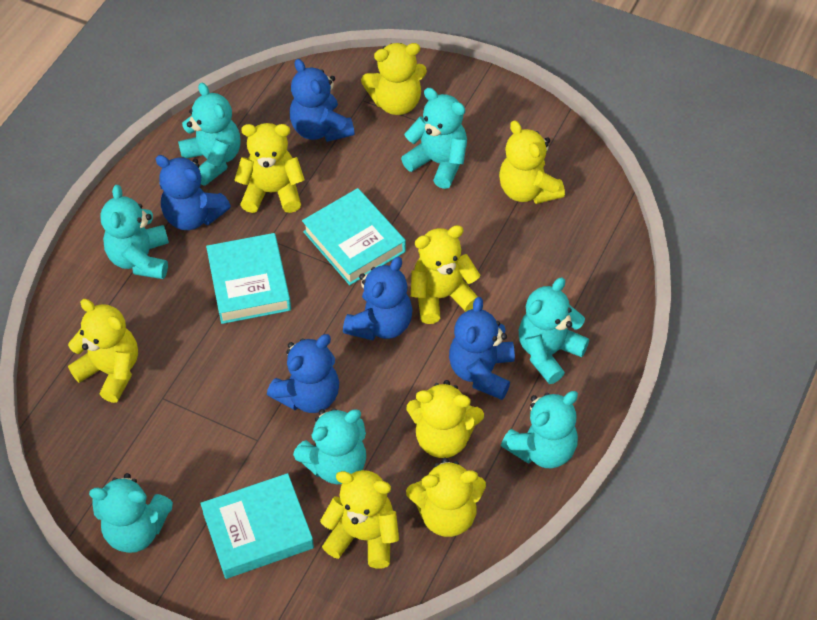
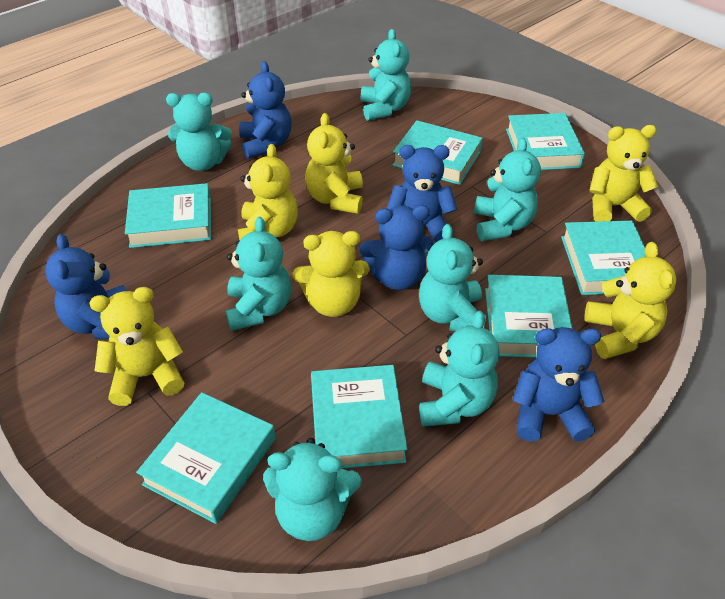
turquoise book: [200,473,314,579] [206,233,291,324] [302,188,406,285] = 3 -> [125,183,211,248] [136,392,276,524] [311,365,407,469] [392,120,483,185] [485,275,572,358] [506,113,585,170] [561,221,646,295] = 7
yellow teddy bear: [68,299,138,403] [234,123,305,213] [320,470,399,568] [361,43,427,115] [406,380,484,458] [406,458,486,537] [411,225,481,324] [499,120,565,204] = 8 -> [90,287,184,406] [238,144,298,240] [292,231,370,317] [305,113,363,214] [585,242,676,359] [589,125,658,222] = 6

